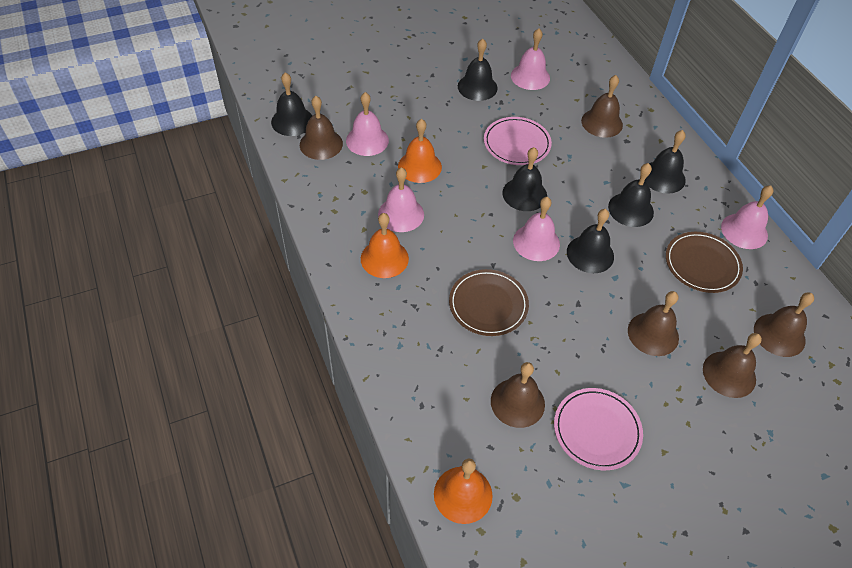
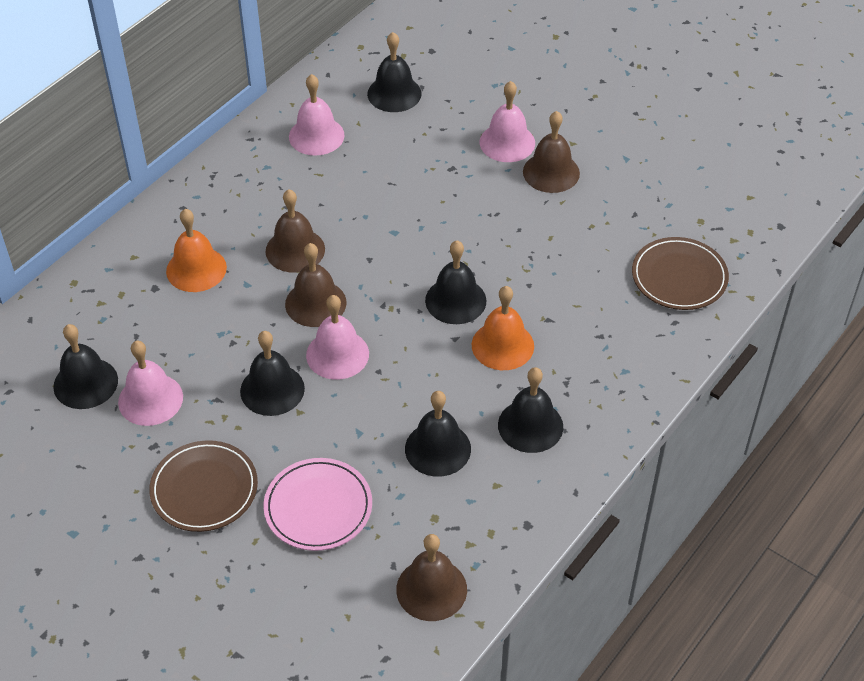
brown bell: [300,96,343,160] [491,362,545,428] [581,75,623,138] [628,291,679,356] [703,333,762,398] [754,292,814,357] = 6 -> [266,189,325,273] [285,243,346,327] [396,534,467,621] [523,111,580,193] = 4
orange bell: [361,213,409,278] [398,119,442,183] [434,459,493,524] = 3 -> [166,209,227,292] [472,286,534,370] = 2
pink bell: [346,92,389,156] [378,167,424,232] [511,28,550,90] [513,197,560,261] [721,185,773,249] = 5 -> [118,341,183,426] [289,74,344,156] [306,295,369,380] [480,81,535,162] = 4
pink plate: [484,117,552,165] [554,388,643,470] = 2 -> [263,458,372,551] = 1

